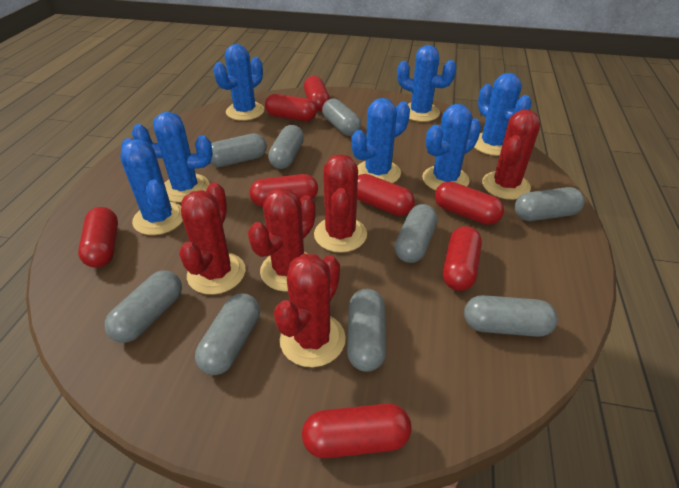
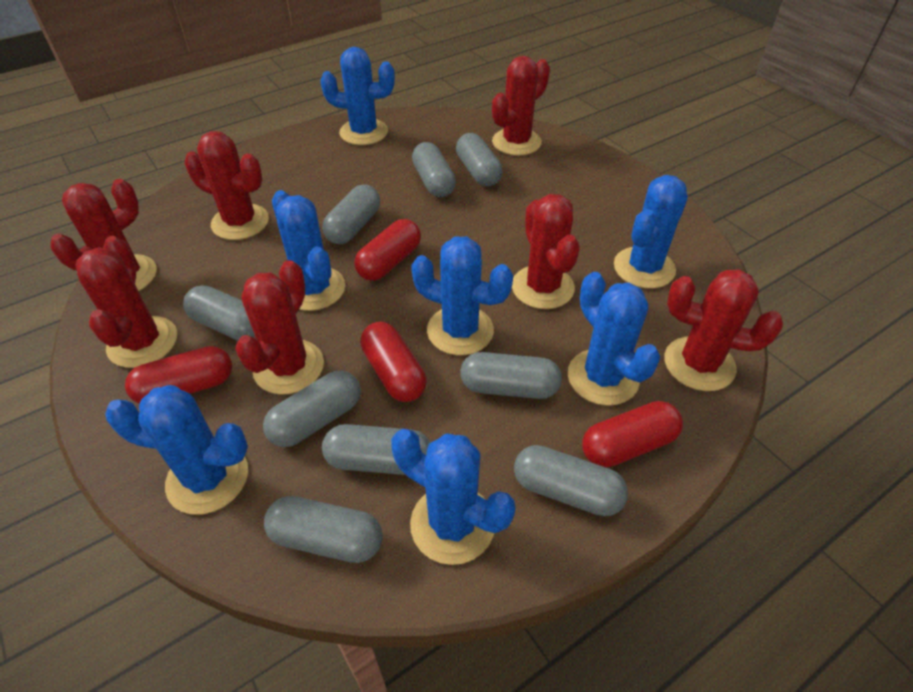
red cactus: [179,182,245,295] [248,188,316,292] [274,254,346,367] [314,154,367,253] [482,109,540,200] = 5 -> [50,179,157,291] [75,236,177,368] [185,131,269,240] [235,260,324,395] [492,56,550,156] [512,194,580,309] [664,269,783,391] = 7
red capsule: [78,207,118,268] [250,174,318,207] [265,94,317,121] [302,404,412,458] [304,76,330,111] [357,174,415,216] [435,182,504,225] [443,226,482,291] = 8 -> [125,346,232,403] [354,219,421,281] [361,322,427,402] [582,401,683,468] = 4

